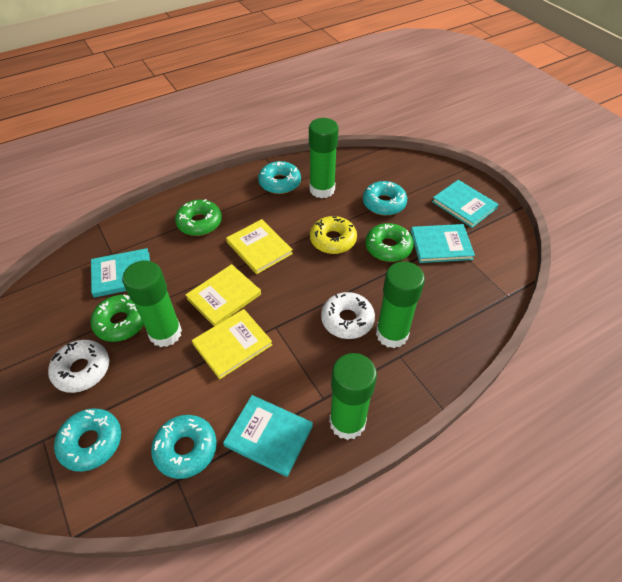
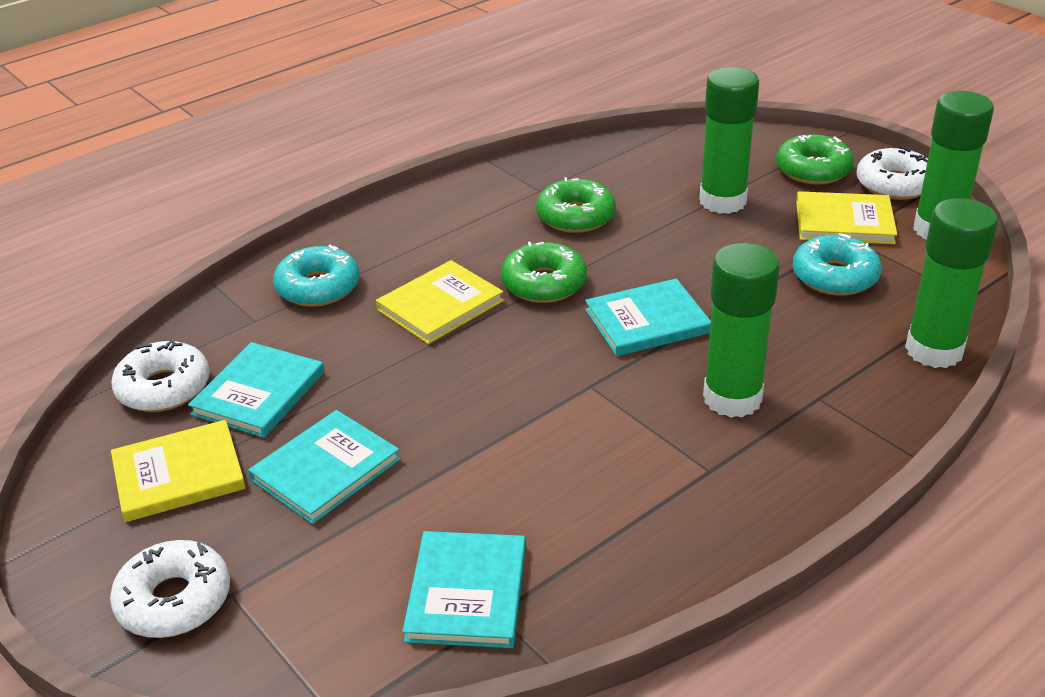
turquoise donut: [54,408,121,472] [151,415,217,479] [258,161,301,194] [363,181,407,216] = 4 -> [273,245,360,307] [792,233,882,296] = 2
white donut: [48,340,109,393] [321,292,375,339] = 2 -> [110,540,230,638] [111,339,210,412] [856,146,928,200] = 3
yellow donut: [310,216,357,254] = 1 -> none = 0

